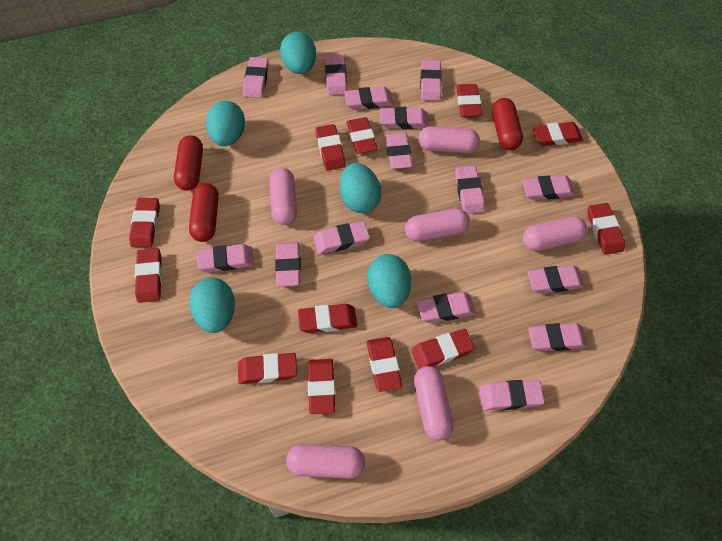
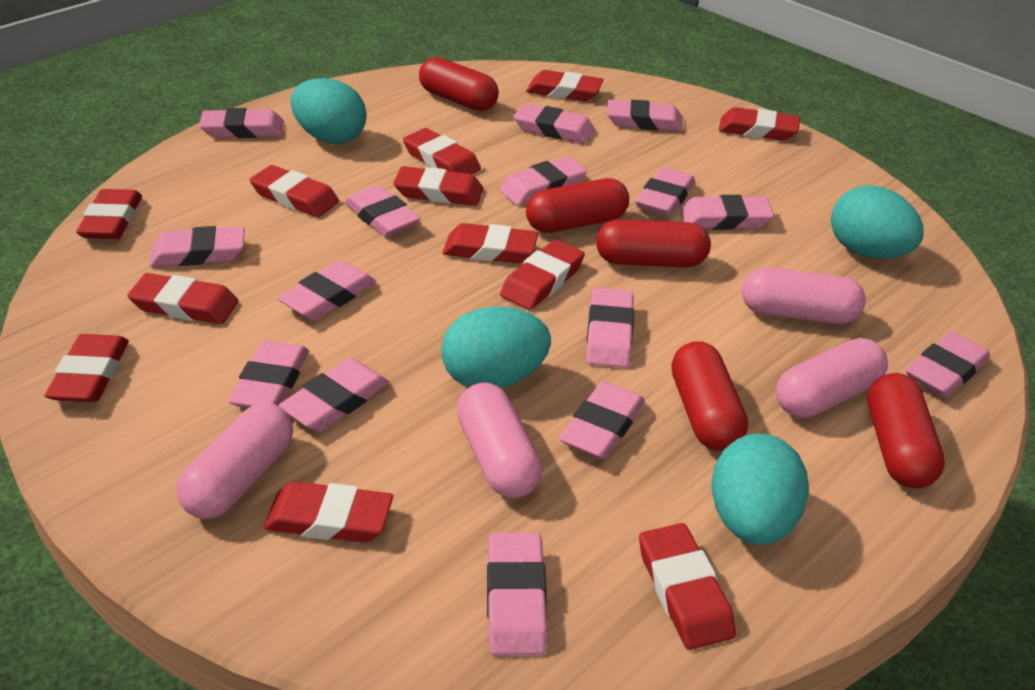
pink capsule: [269,168,297,225] [286,444,365,479] [405,208,470,241] [414,366,454,440] [418,126,480,153] [523,216,587,251] = 6 -> [176,403,293,519] [457,382,543,498] [742,267,866,324] [776,338,888,418] = 4
red capsule: [174,135,203,191] [189,183,219,242] [492,98,523,150] = 3 -> [419,57,499,111] [526,178,629,233] [596,219,711,267] [671,341,748,451] [867,373,945,488] = 5
turquoise egg: [189,278,235,333] [206,101,245,146] [280,32,316,74] [340,163,381,213] [367,254,411,308] = 5 -> [290,78,367,144] [441,307,551,388] [711,433,809,545] [831,185,924,259] = 4

